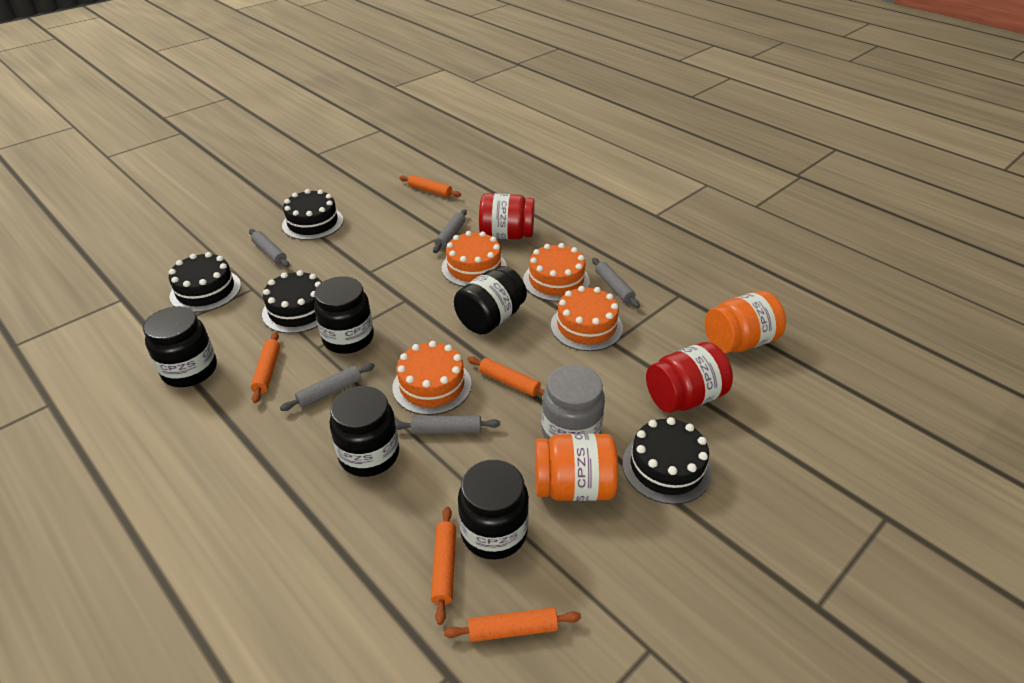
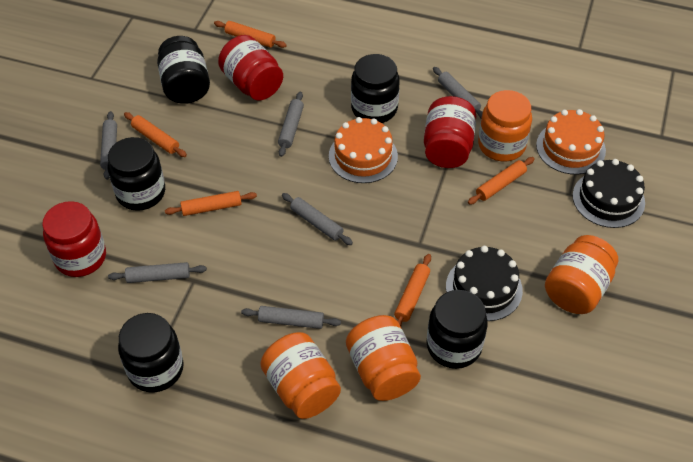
black cake: [169,252,241,313] [262,270,322,334] [282,189,343,240] [622,417,712,504] = 4 -> [446,246,523,321] [573,159,645,228] = 2
grey jar: [542,365,605,441] = 1 -> none = 0
grey rolling pin: [249,229,289,267] [280,363,375,411] [396,415,500,434] [433,209,467,253] [592,258,640,308] = 5 -> [100,111,117,180] [108,262,207,283] [241,306,341,329] [278,92,304,157] [282,193,353,245] [433,67,483,118] = 6
orange cake: [393,341,472,415] [442,231,507,287] [523,243,590,302] [551,286,623,351] = 4 -> [329,117,398,183] [536,109,606,175] = 2
orange jar: [535,434,618,501] [705,291,786,353] = 2 -> [260,332,341,419] [346,315,421,401] [478,90,532,162] [545,235,618,314] = 4
red jar: [479,193,535,239] [646,342,733,413] = 2 -> [42,201,106,277] [218,35,283,100] [424,96,476,168] = 3

